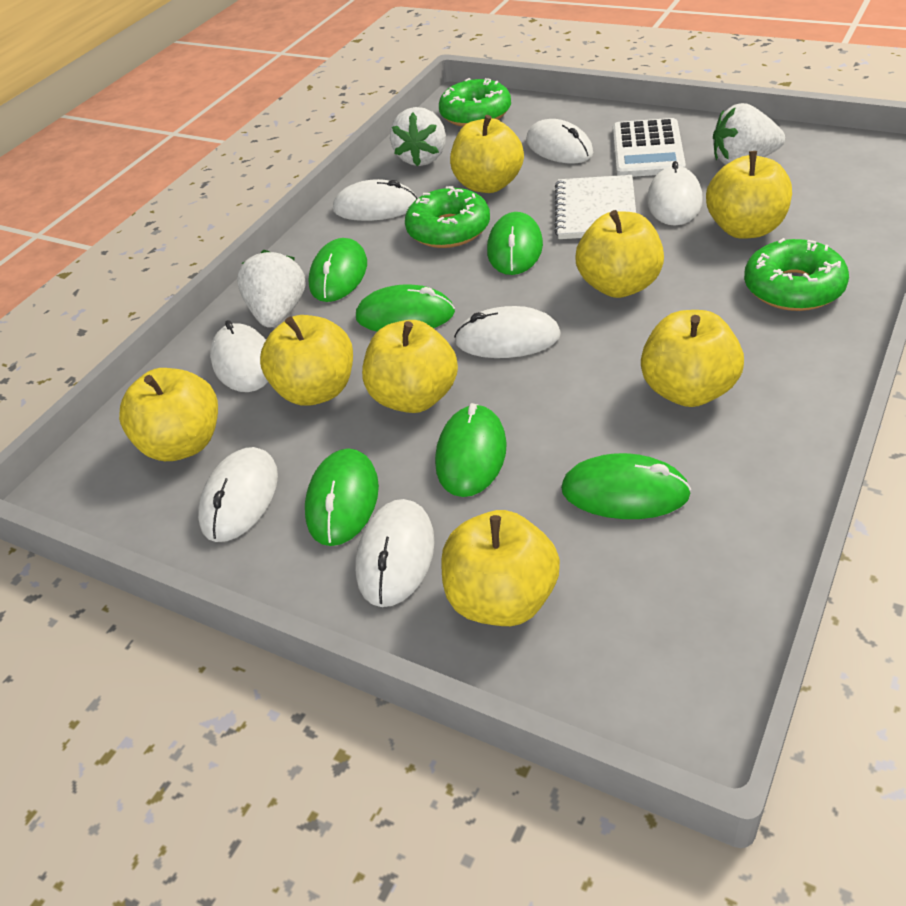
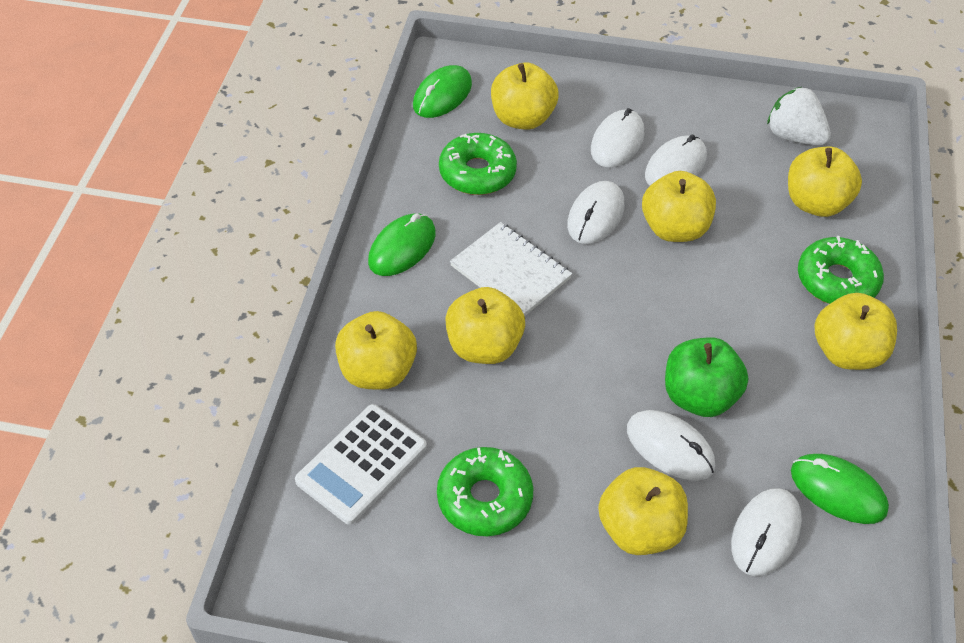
green apple: none = 0 -> [665,337,748,417] = 1
green mouse: [305,448,379,546] [308,238,367,302] [356,285,455,332] [435,403,507,497] [487,212,543,275] [561,453,691,519] = 6 -> [368,213,436,276] [413,65,472,118] [791,454,889,524] = 3
white mouse: [198,447,278,542] [210,320,268,392] [333,179,418,221] [356,499,435,607] [454,306,561,358] [526,119,594,164] [647,161,703,226] = 7 -> [567,181,625,244] [591,108,644,168] [627,410,715,481] [645,135,707,185] [731,488,802,576] = 5
white strawberry: [237,250,306,328] [390,107,446,166] [713,103,785,165] = 3 -> [767,87,831,145] = 1
yellow apple: [119,368,218,461] [260,315,353,406] [362,320,458,413] [441,510,560,626] [450,115,524,193] [575,210,664,298] [641,310,744,407] [706,151,792,239] = 8 -> [335,311,417,390] [445,287,525,364] [491,62,559,130] [598,467,688,555] [642,171,716,242] [788,147,862,217] [815,293,897,370] = 7

